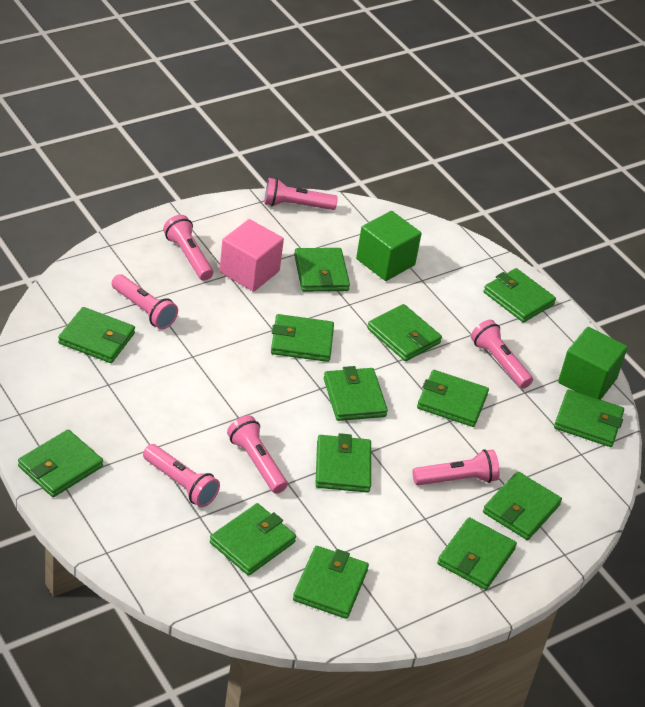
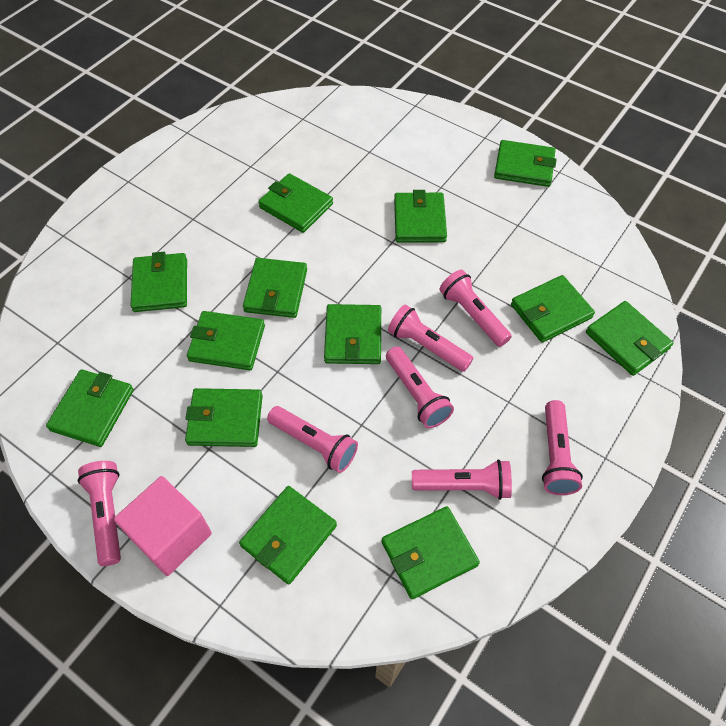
green cube: [356,211,422,281] [558,327,628,400] = 2 -> none = 0
green wallet: [18,429,103,497] [58,307,135,363] [210,503,296,576] [271,314,334,362] [293,546,369,619] [294,248,350,292] [315,433,371,493] [324,366,388,421] [367,304,442,361] [417,370,489,427] [437,517,517,590] [483,471,562,540] [484,268,556,322] [554,389,624,447] = 14 -> [46,369,134,447] [130,252,187,312] [185,388,263,447] [187,311,265,370] [239,486,337,584] [243,258,307,318] [258,173,333,233] [324,304,381,364] [381,506,480,599] [394,190,447,243] [494,140,556,187] [511,275,595,343] [586,301,673,376] = 13

